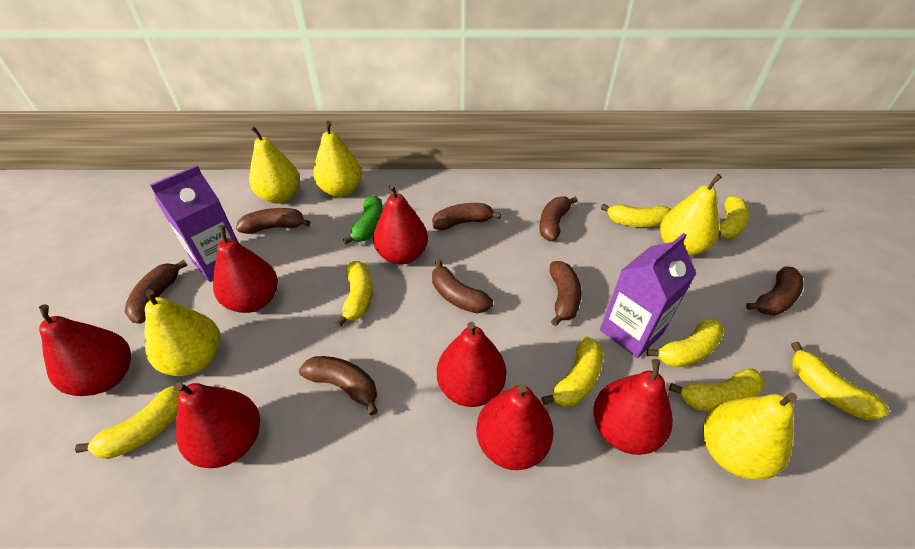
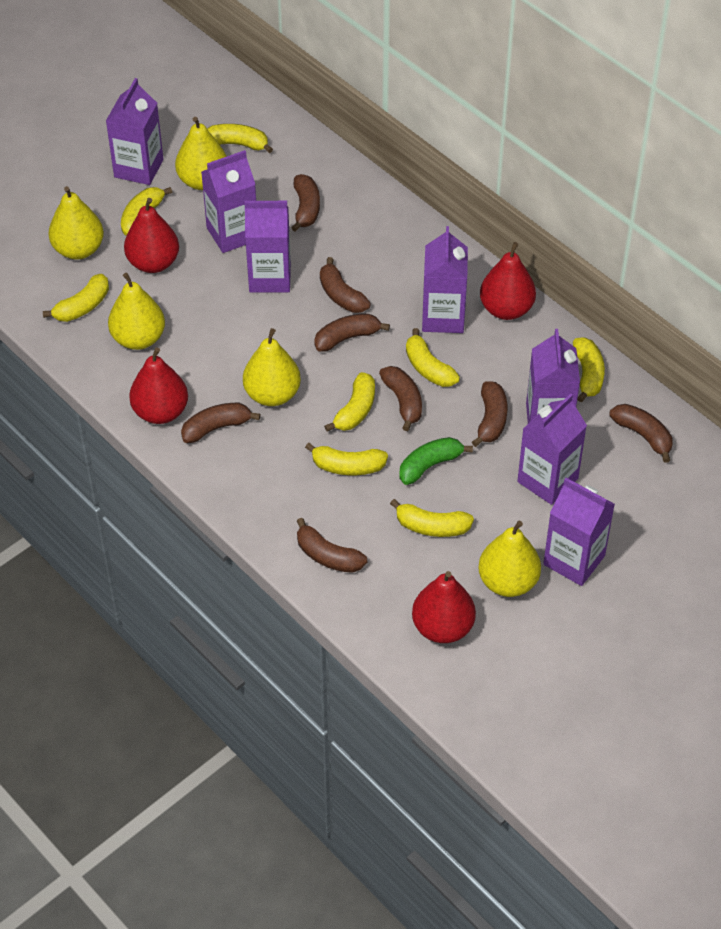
purple carton: [150,165,239,282] [600,233,696,358] = 2 -> [106,78,163,185] [201,150,256,253] [244,201,291,293] [422,226,468,333] [517,393,587,505] [526,329,580,423] [543,478,615,586] = 7
red pear: [39,305,131,396] [174,382,260,468] [213,225,278,313] [373,184,428,265] [437,322,507,407] [476,384,553,470] [593,359,673,455] = 7 -> [124,198,179,273] [129,347,188,424] [412,571,476,643] [480,242,536,320] = 4

